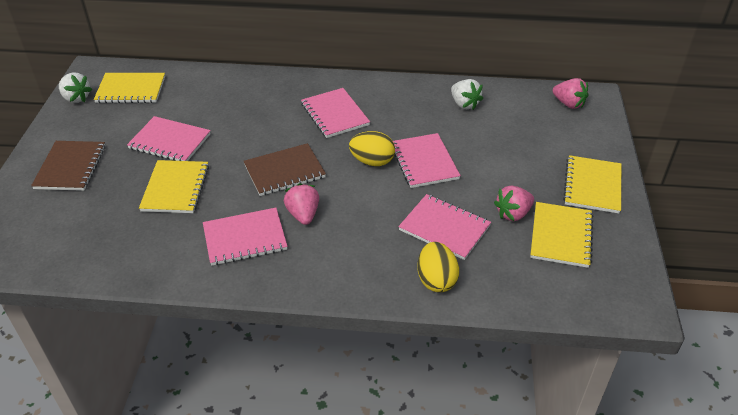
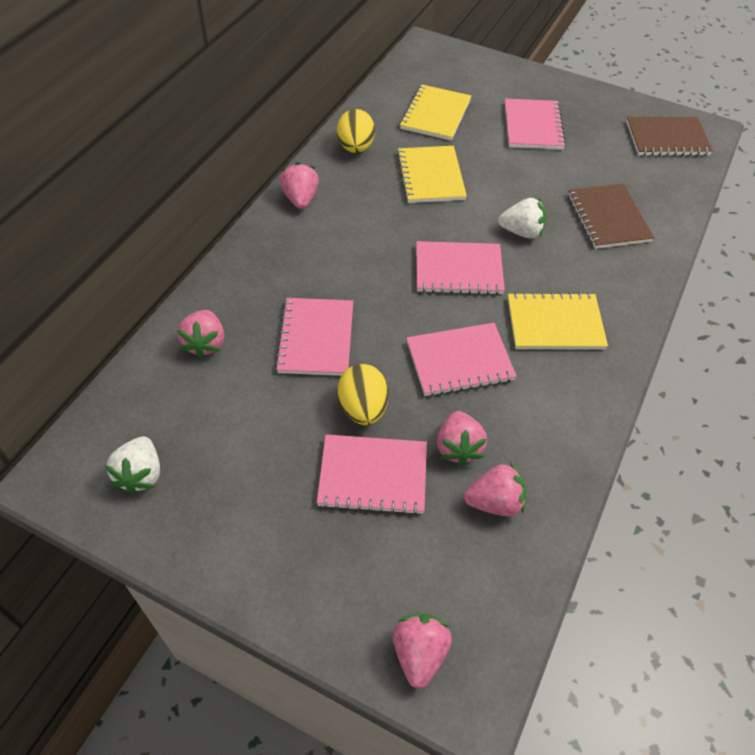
pink strawberry: [284,183,319,225] [494,186,534,221] [553,78,588,109] = 3 -> [177,310,224,359] [280,162,319,209] [393,613,452,689] [437,411,487,466] [464,462,526,517] = 5
yellow notebook: [94,73,165,103] [139,160,209,213] [530,202,593,268] [563,155,621,213] = 4 -> [397,146,467,203] [400,84,471,141] [508,292,608,349] = 3

